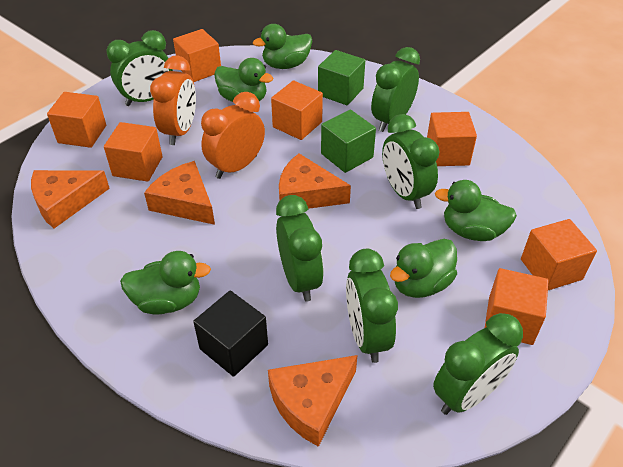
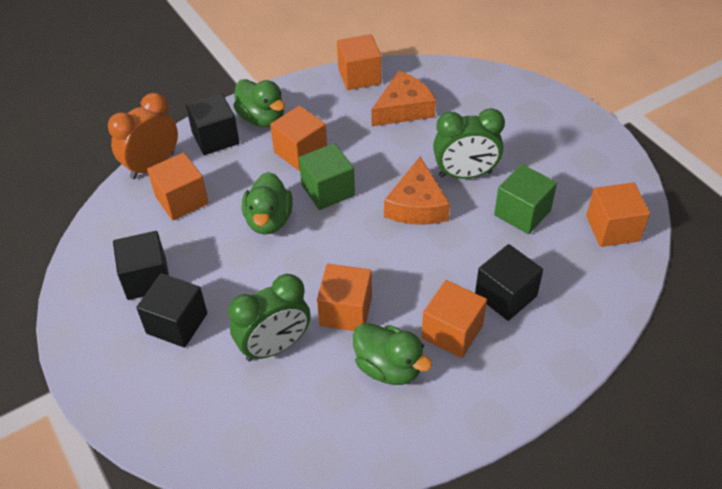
black cube: [193,291,268,377] = 1 -> [113,231,169,300] [136,273,207,348] [186,93,239,155] [475,244,543,321] = 4
green clock: [106,30,173,106] [276,195,324,302] [346,249,398,363] [371,47,420,132] [382,114,440,209] [433,313,523,415] = 6 -> [228,274,311,361] [433,108,505,179] = 2
green duck: [120,251,211,314] [214,58,273,102] [253,24,312,69] [390,239,457,298] [435,180,517,241] = 5 -> [233,79,285,127] [242,172,293,235] [353,323,432,385] = 3
orange cheese: [31,170,110,228] [144,161,215,225] [268,355,358,447] [279,154,351,209] = 4 -> [371,71,436,126] [384,157,450,225] = 2
orange clock: [150,55,196,145] [201,92,265,179] = 2 -> [108,93,178,179] = 1
orange cube: [47,92,106,148] [104,122,163,182] [173,29,221,82] [271,81,323,140] [427,112,477,166] [485,268,548,345] [521,219,597,290] = 7 -> [147,152,209,221] [270,105,327,171] [317,264,372,331] [337,34,381,90] [422,280,487,358] [586,183,650,247] = 6

